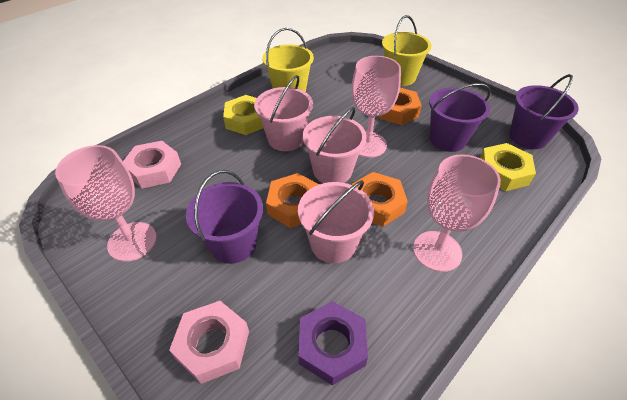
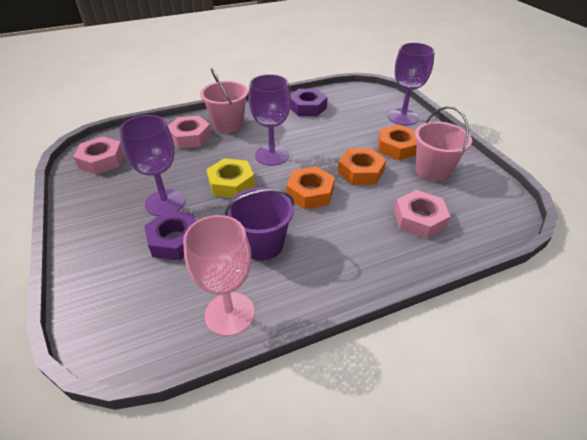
pink bucket: [254,75,313,151] [298,180,374,263] [303,107,367,183] = 3 -> [200,68,248,133] [415,106,472,182] = 2
pink goblet: [55,145,157,262] [352,56,401,158] [413,154,501,272] = 3 -> [183,215,255,336] = 1
pink nut: [123,141,181,189] [169,301,249,384] = 2 -> [73,137,124,175] [168,116,211,148] [394,190,450,239] = 3
purple bucket: [186,170,263,264] [429,83,491,152] [509,74,579,149] = 3 -> [225,187,294,261] = 1
purple goblet: none = 0 -> [119,115,185,216] [248,74,291,166] [388,42,435,125] = 3
purple nut: [298,301,368,386] = 1 -> [144,210,196,260] [290,89,328,116] = 2
yellow bucket: [263,28,314,92] [382,15,431,86] = 2 -> none = 0
yellow nut: [223,95,263,135] [480,143,536,191] = 2 -> [206,158,255,198] = 1

